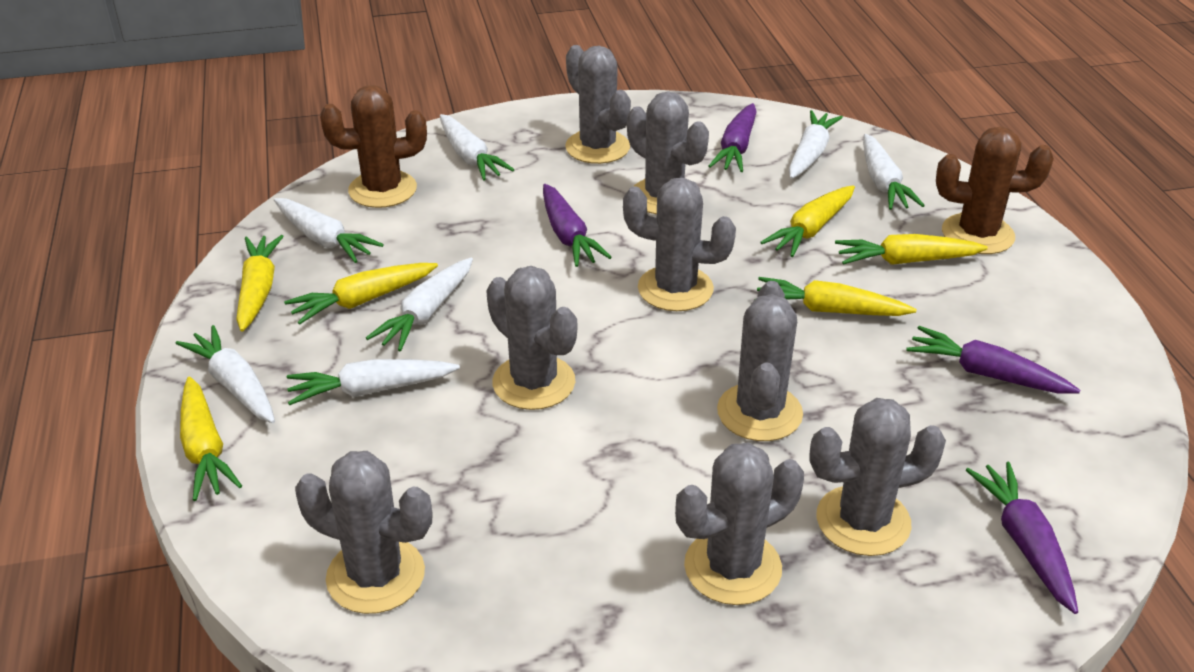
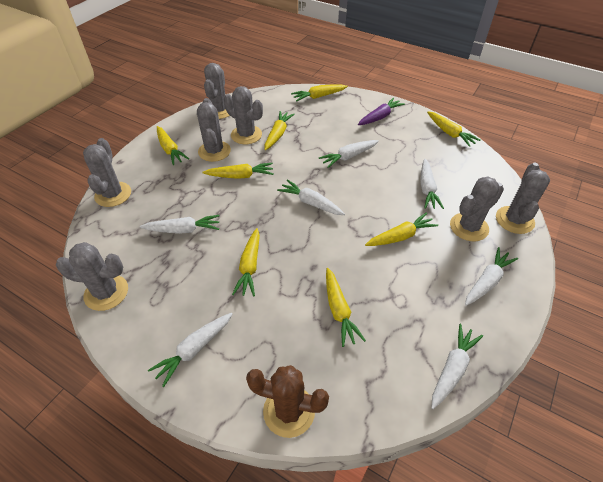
brown cactus: [320,85,427,208] [936,126,1054,254] = 2 -> [246,365,329,438] = 1
grey cactus: [295,451,432,614] [486,266,577,410] [565,45,631,164] [623,178,736,311] [627,91,709,214] [675,442,804,605] [717,281,803,441] [809,398,946,556] = 8 -> [56,242,128,311] [83,138,131,207] [197,98,231,162] [204,63,230,119] [224,86,263,144] [450,176,504,241] [496,163,550,234] = 7
purple carrot: [543,184,612,267] [708,103,756,172] [907,326,1080,394] [966,462,1078,614] = 4 -> [358,97,405,125] = 1
yellow carrot: [180,377,242,501] [236,235,284,332] [284,263,438,325] [757,277,917,316] [760,185,855,257] [835,234,988,265] = 6 -> [157,126,189,165] [202,163,274,179] [232,228,260,296] [265,111,295,150] [291,84,348,102] [326,268,366,347] [365,212,438,246] [427,111,481,147] = 8

